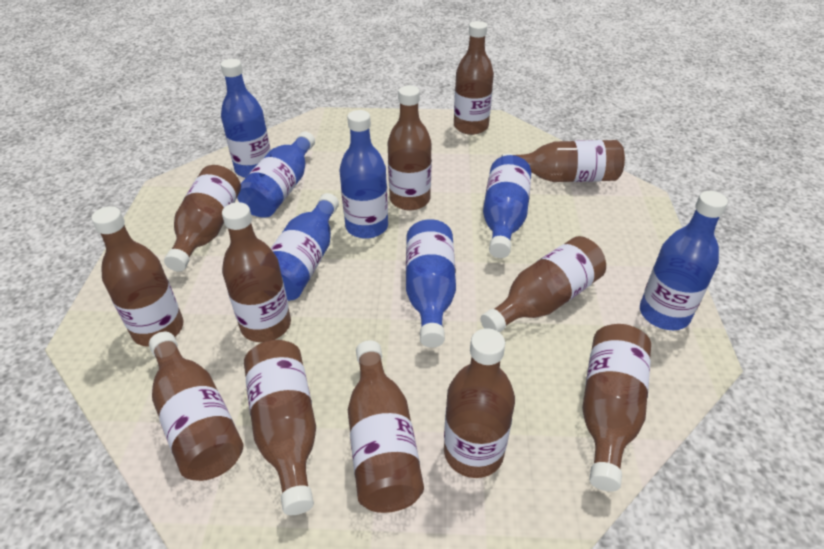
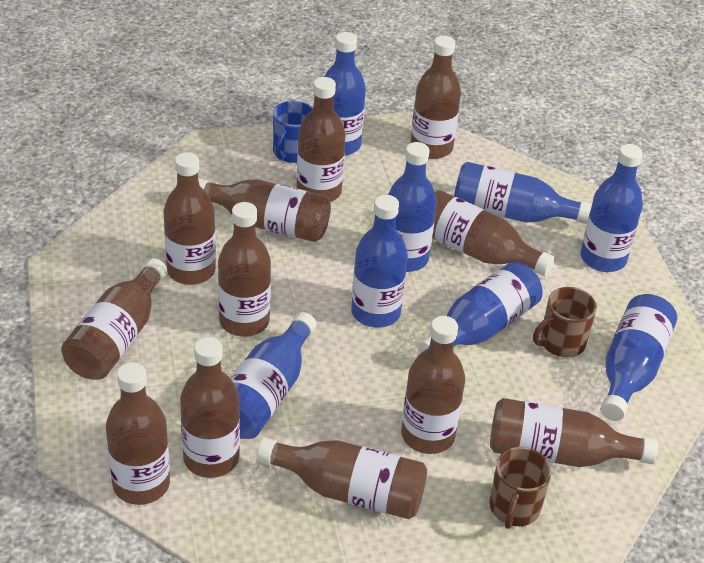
blue bottle: [221,59,271,178] [236,132,315,218] [271,193,339,301] [339,110,388,239] [406,219,456,348] [483,155,531,258] [640,191,728,330] = 7 -> [230,312,317,439] [324,32,366,156] [351,195,408,328] [388,142,437,272] [418,261,543,353] [454,162,592,224] [581,144,643,272] [601,294,677,421] = 8
blue mug: none = 0 -> [273,101,312,163] = 1
brown mug: none = 0 -> [489,447,552,529] [533,287,597,358] = 2

